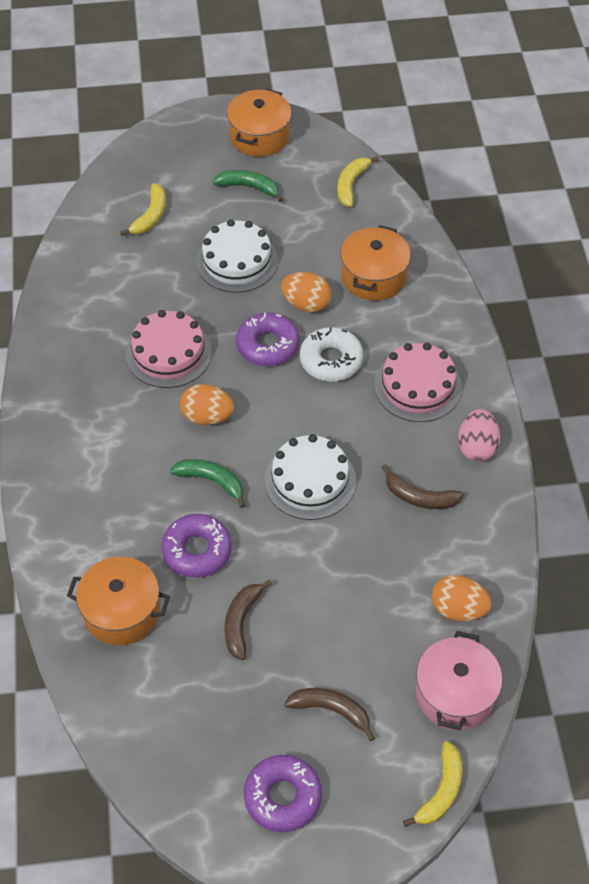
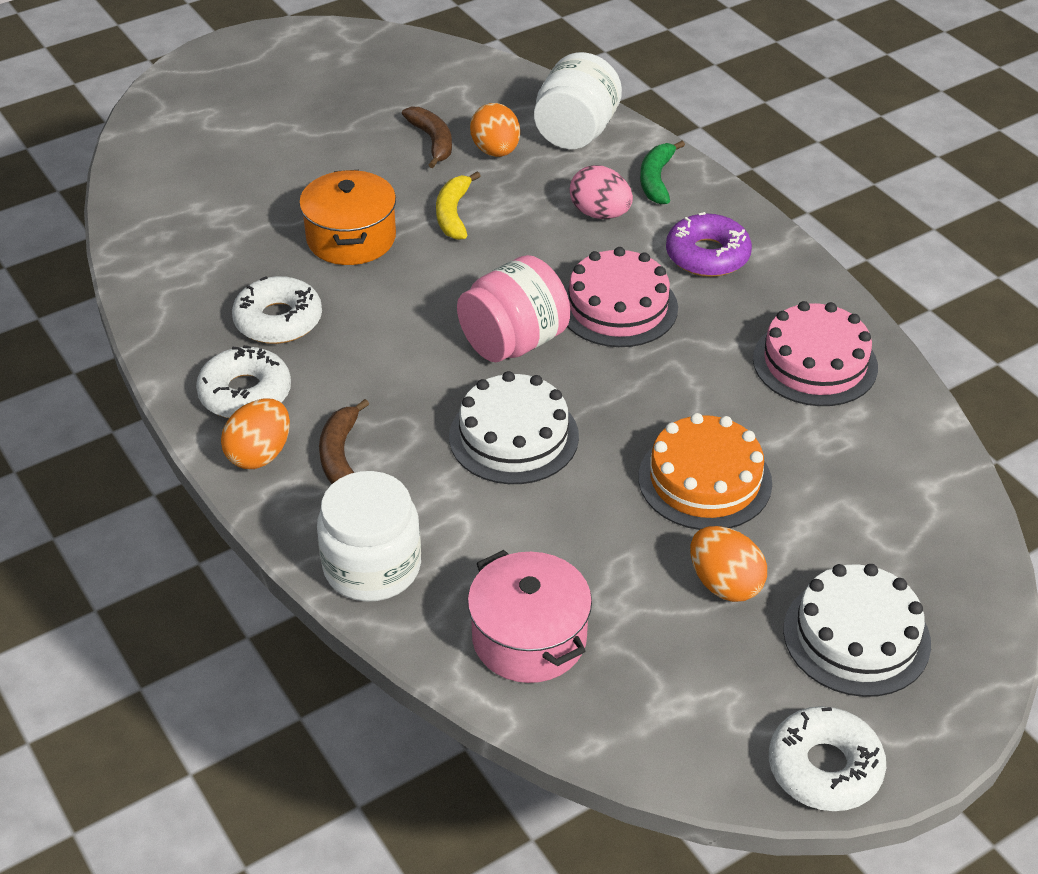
brown banana: [225,579,272,660] [284,688,375,741] [381,465,464,509] = 3 -> [319,399,369,484] [402,107,452,168] = 2
green banana: [170,459,245,508] [212,170,283,202] = 2 -> [640,141,685,204] = 1
orange cake: none = 0 -> [639,413,772,530] = 1
orange pot: [67,557,170,646] [227,89,292,157] [341,225,411,301] = 3 -> [299,170,396,265] = 1
pink jar: none = 0 -> [457,255,570,362] = 1
purple donut: [161,514,232,578] [236,313,299,366] [244,755,322,832] = 3 -> [666,212,752,277] = 1
white donut: [300,327,364,381] = 1 -> [196,345,291,418] [232,276,322,344] [769,706,886,811] = 3
white jar: none = 0 -> [317,471,421,602] [534,52,622,149] = 2
yellow banana: [120,183,166,236] [337,156,379,207] [403,741,462,827] = 3 -> [436,171,481,240] = 1

